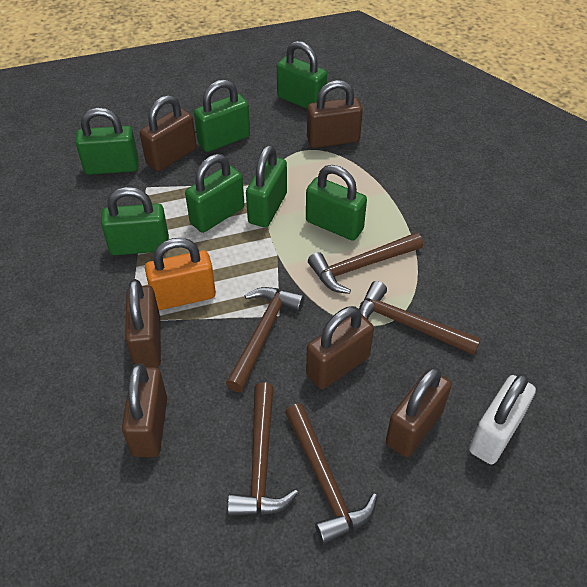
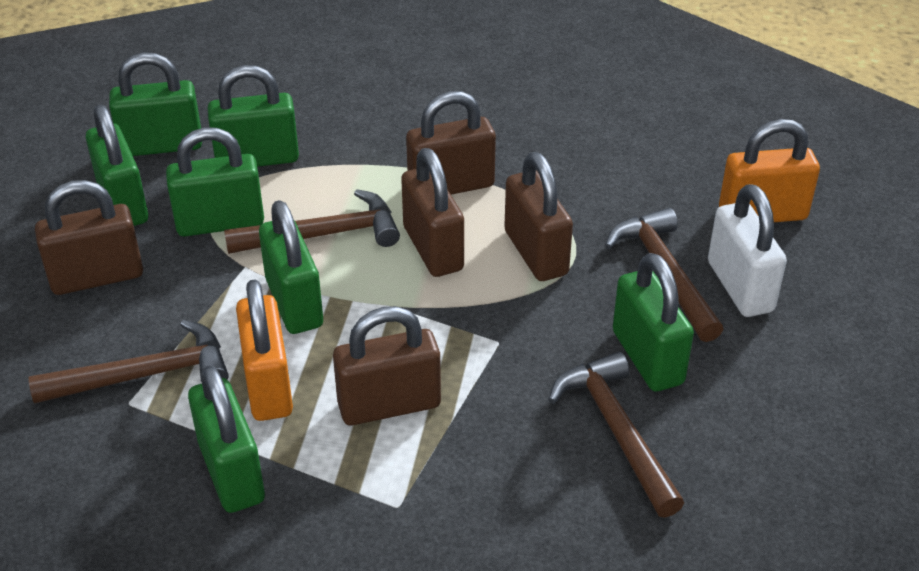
brown hammer: [226,287,304,392] [227,382,299,516] [285,404,378,544] [308,232,423,294] [359,281,481,355] = 5 -> [29,320,229,404] [224,189,400,254] [548,351,684,518] [605,208,723,342] = 4
brown padlock: [122,363,167,457] [125,279,161,368] [140,95,197,172] [306,306,374,389] [307,80,363,148] [386,367,452,457] = 6 -> [35,180,143,295] [333,306,441,425] [401,148,464,277] [406,91,496,195] [504,152,573,281] = 5
orange padlock: [145,238,216,310] = 1 -> [236,279,293,421] [719,119,820,222] = 2

